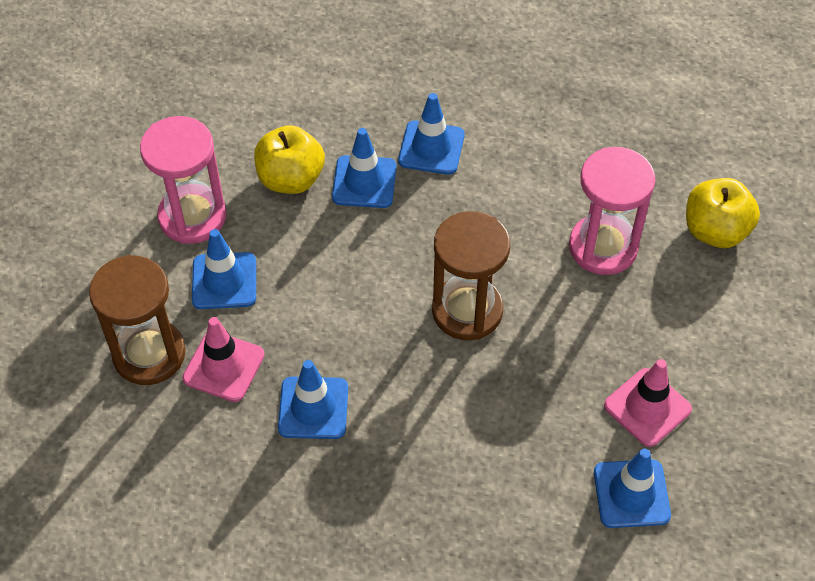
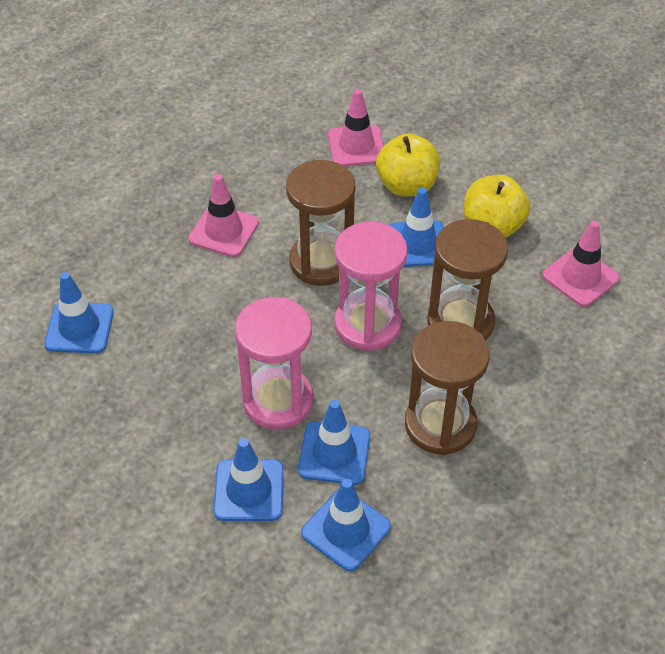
brown hourglass: [89,255,186,385] [432,211,510,340] = 2 -> [286,160,355,286] [405,321,490,455] [427,219,508,340] = 3
pink traffic cone: [182,317,265,402] [604,359,692,447] = 2 -> [188,174,259,257] [328,89,384,166] [543,221,620,307] = 3

